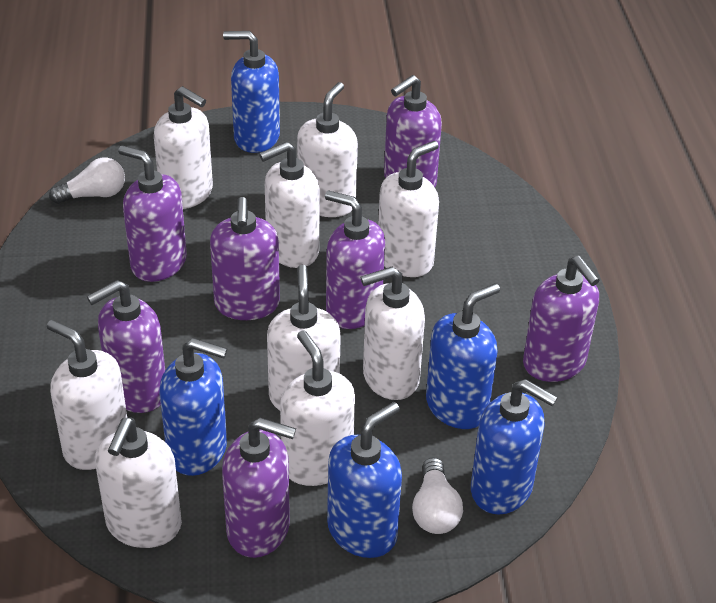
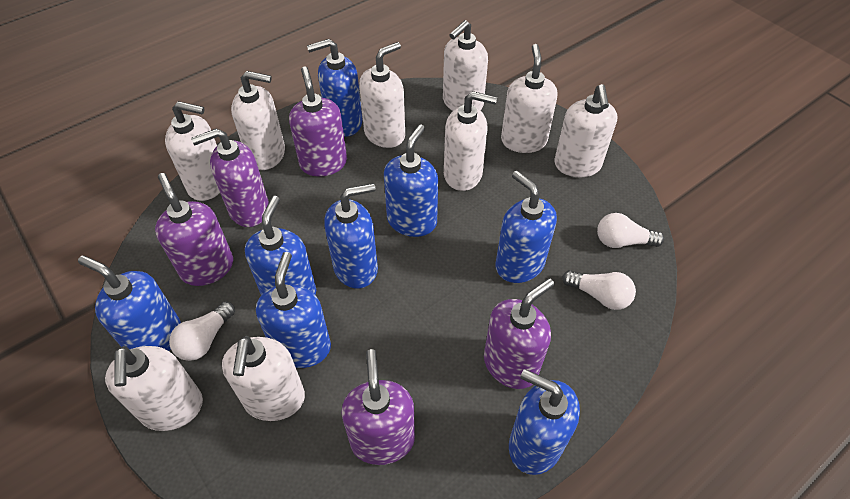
blue soap dispenser: [159,338,227,476] [223,31,280,153] [327,402,402,558] [426,283,500,429] [471,379,558,514] = 5 -> [78,255,181,351] [245,196,316,295] [256,252,331,368] [307,39,362,137] [324,183,378,288] [384,124,438,237] [496,171,557,283] [509,369,580,475] = 8
purple soap dispenser: [87,280,165,413] [118,145,187,282] [210,197,280,320] [222,418,296,558] [325,190,385,329] [384,75,442,187] [523,256,599,382] = 7 -> [155,173,233,286] [191,128,269,227] [289,66,347,177] [341,349,415,465] [484,278,554,389] = 5
white light bulb: [49,157,125,204] [412,457,463,534] = 2 -> [169,301,235,361] [562,270,636,310] [597,213,664,248] = 3

